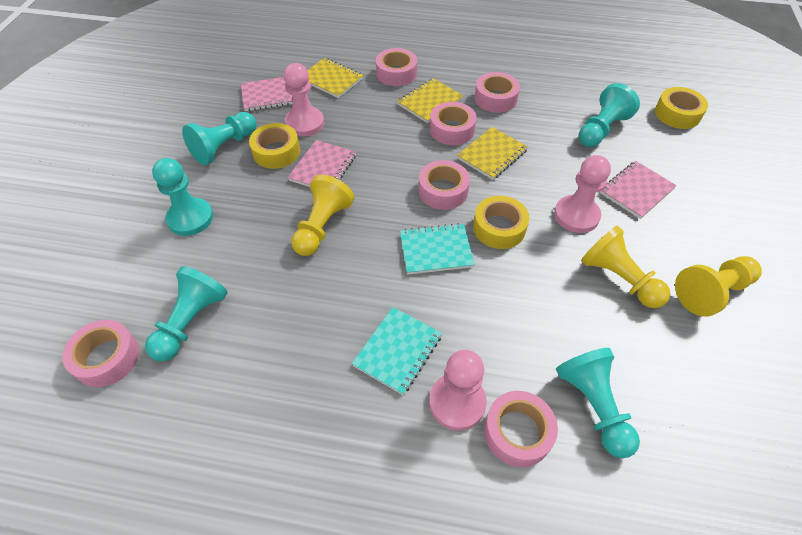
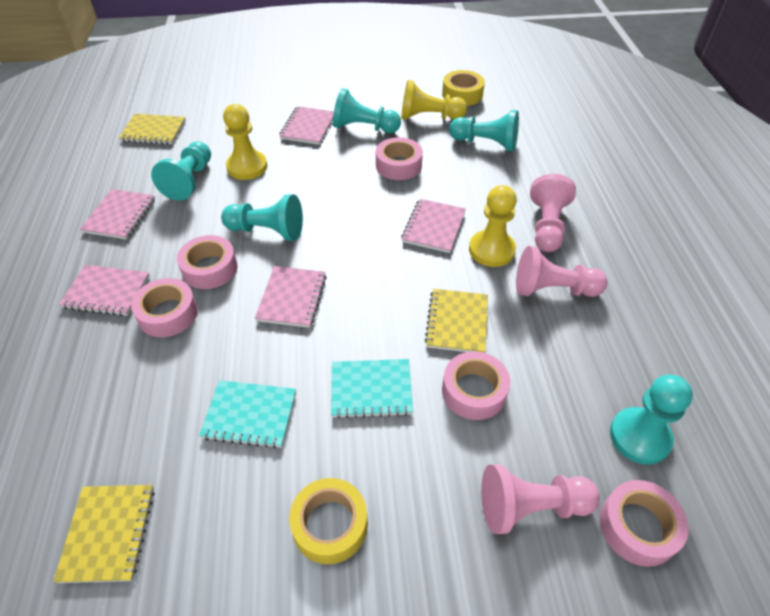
pink notebook: [241,77,293,111] [288,140,356,187] [600,161,677,219] = 3 -> [59,265,150,316] [80,189,155,240] [255,266,327,328] [279,106,334,145] [401,199,466,253] = 5
pink tape: [62,320,139,387] [376,48,417,86] [418,160,470,210] [430,102,477,145] [474,72,520,113] [484,391,558,467] = 6 -> [131,278,198,337] [177,235,238,289] [376,137,423,180] [442,351,510,420] [600,480,688,567] = 5
yellow tape: [249,123,300,169] [473,196,529,249] [655,87,708,129] = 3 -> [289,478,368,564] [442,70,485,106] = 2

